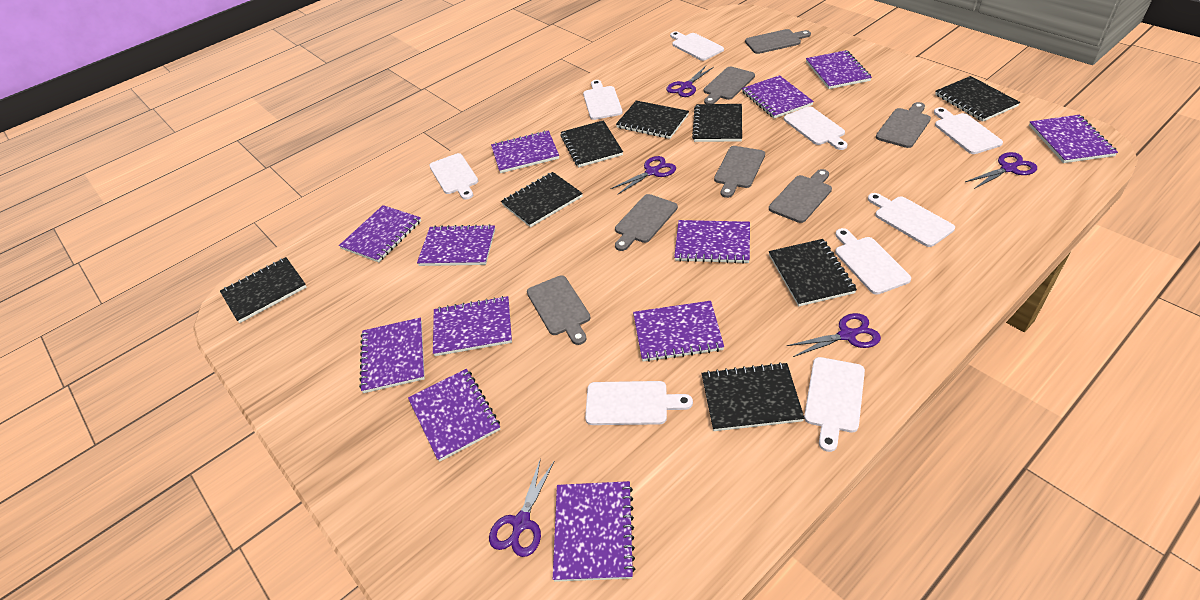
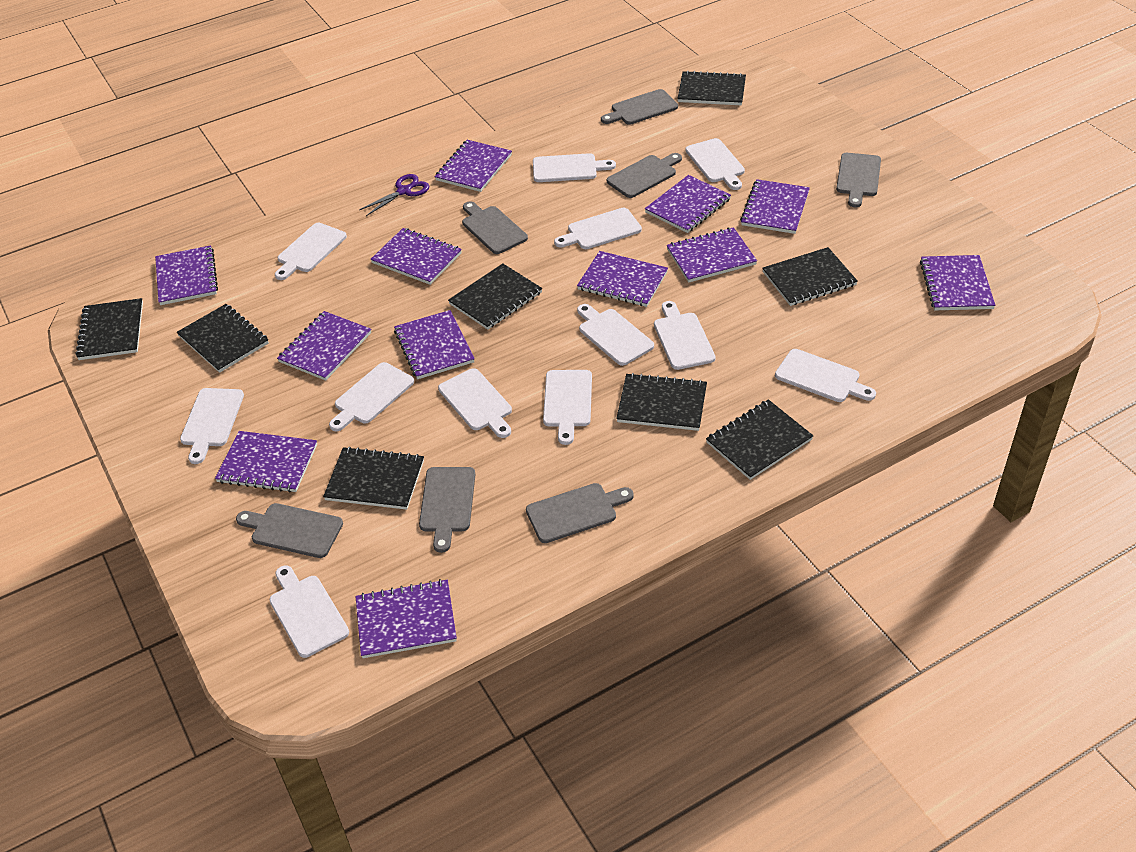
purple scissors: [489,458,554,557] [611,156,676,195] [666,66,714,97] [787,313,881,357] [965,152,1037,189] = 5 -> [359,174,430,216] = 1
white cutting board: [429,153,478,200] [583,80,623,120] [585,381,693,425] [670,31,724,61] [784,106,847,150] [804,357,865,452] [835,228,911,295] [868,193,955,247] [934,107,1003,154] = 9 -> [180,388,244,464] [269,565,349,658] [275,223,347,280] [329,362,414,431] [438,368,512,438] [533,153,616,182] [543,370,592,445] [554,208,642,249] [577,304,654,366] [654,301,715,370] [685,138,745,190] [775,349,876,402] = 12

